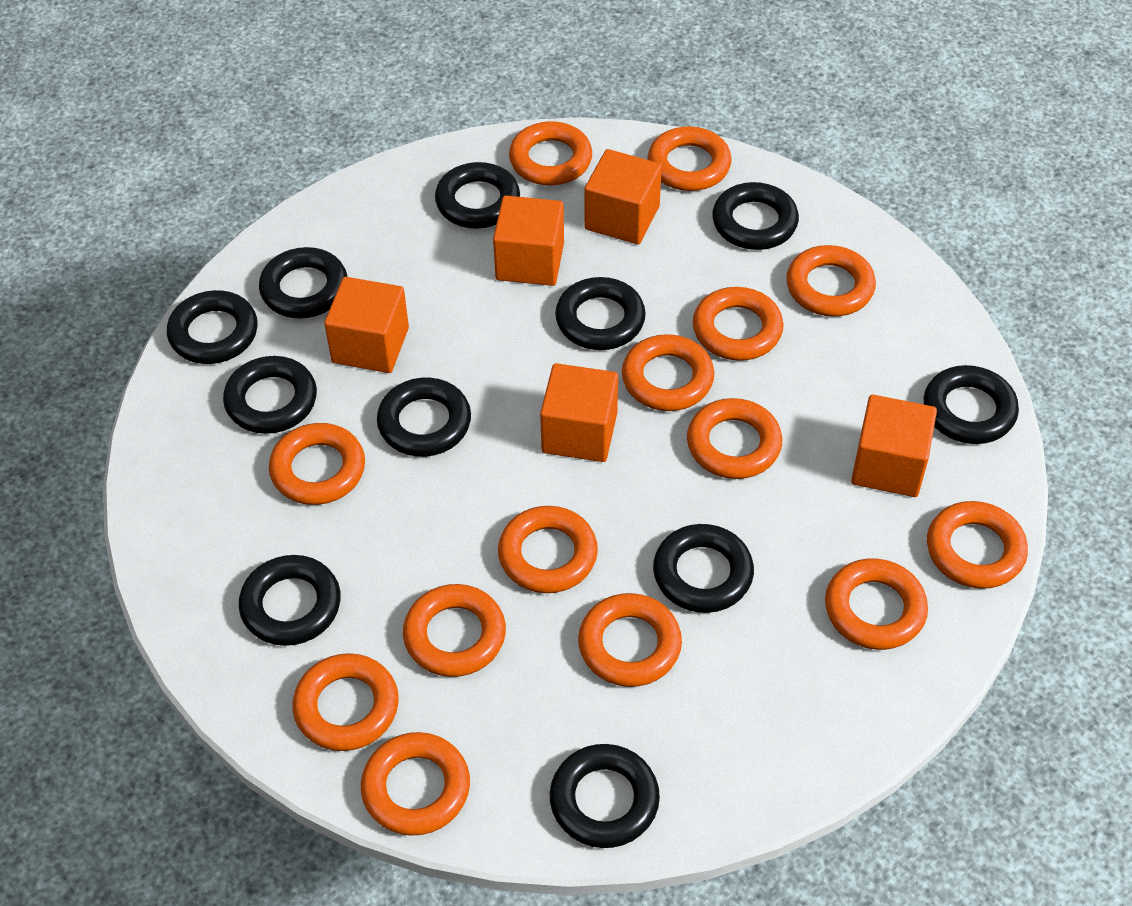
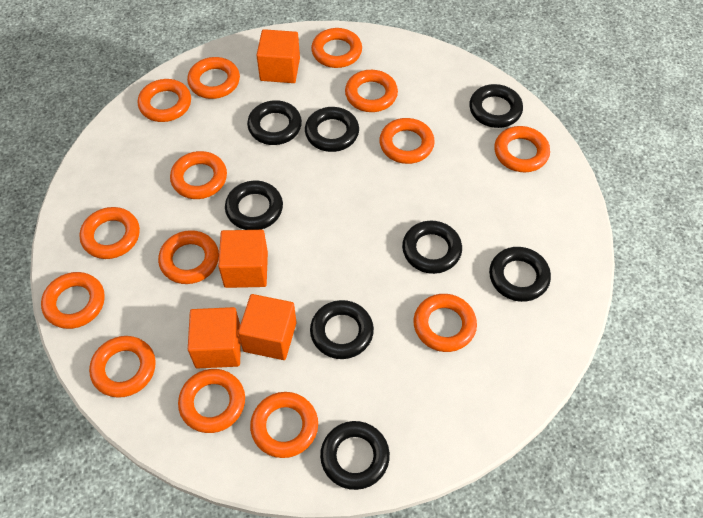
black ring: [167,290,258,364] [223,356,317,434] [239,555,341,646] [259,247,348,318] [377,378,471,457] [435,162,520,229] [550,744,660,848] [555,277,646,350] [653,524,754,613] [712,182,799,250] [924,365,1019,444] = 11 -> [225,181,283,230] [247,100,302,145] [305,107,359,152] [310,300,374,359] [320,421,390,490] [402,221,462,274] [469,84,523,128] [489,247,551,302] = 8
orange cube: [324,277,409,373] [493,196,564,286] [540,363,618,462] [584,149,662,244] [851,394,937,497] = 5 -> [188,307,241,369] [218,230,268,288] [238,294,297,360] [256,29,300,83] = 4

